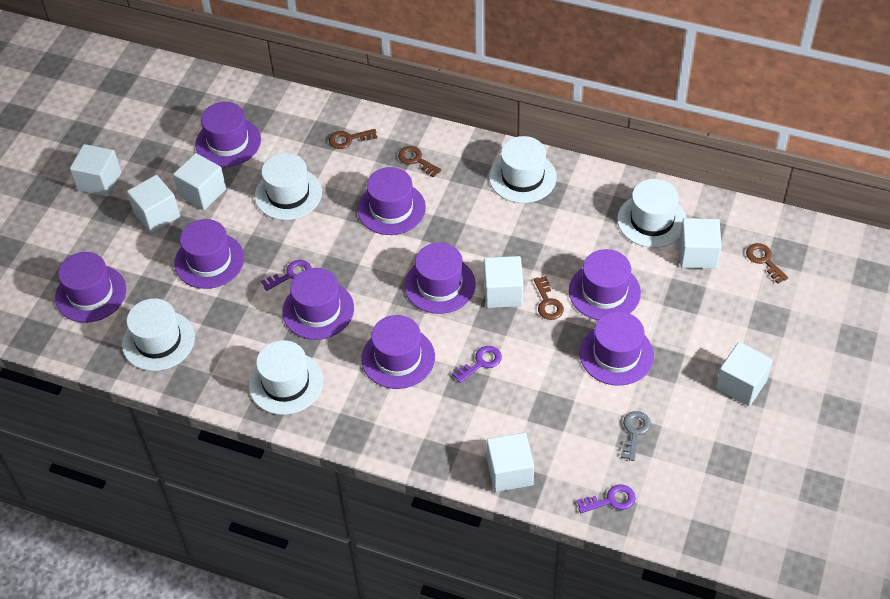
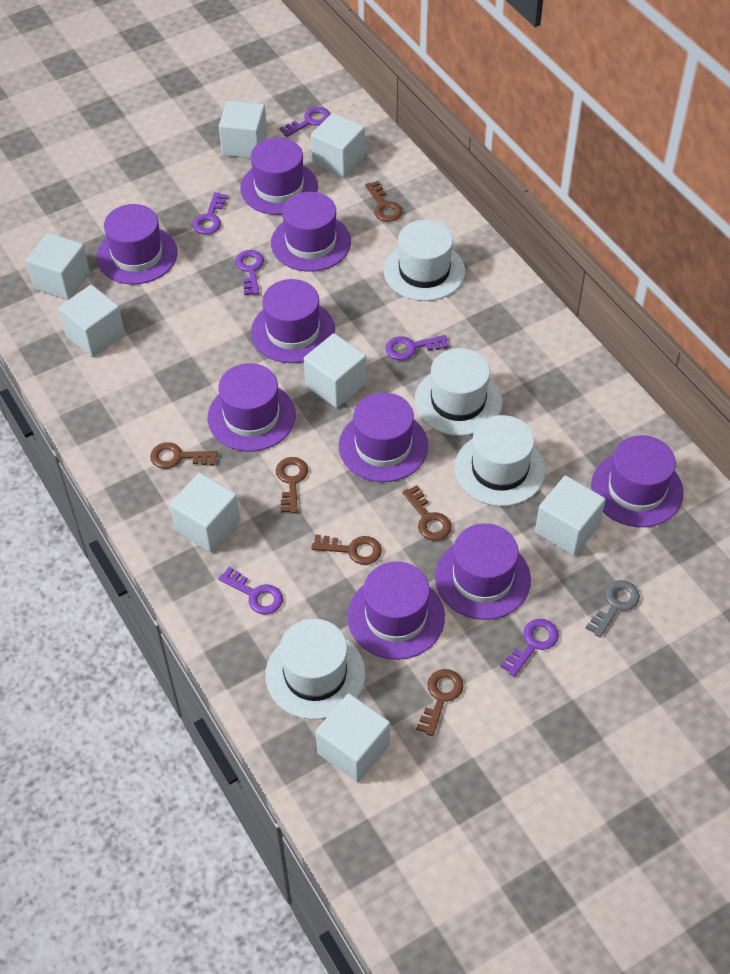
brown key: [329,129,377,149] [398,146,441,177] [534,276,564,320] [746,243,788,284] = 4 -> [150,442,218,469] [276,457,308,513] [311,534,382,565] [365,181,402,222] [402,485,452,541] [416,669,464,736] = 6
purple key: [261,260,311,291] [452,346,502,383] [577,485,635,513] = 3 -> [193,192,228,235] [218,567,283,615] [235,250,264,295] [279,107,331,137] [385,335,449,360] [500,619,559,677] = 6
white cube: [70,144,121,197] [127,175,180,233] [173,153,226,210] [484,256,523,308] [486,432,534,492] [679,218,722,269] [716,342,773,406] = 7 -> [26,233,90,300] [58,285,125,357] [170,473,240,552] [219,100,267,158] [304,333,366,408] [311,113,365,178] [316,694,390,782] [535,476,605,556] = 8
white hat: [122,298,195,371] [249,340,323,415] [255,153,322,220] [489,136,557,203] [617,179,687,248] = 5 -> [265,619,366,720] [384,220,465,301] [414,348,502,436] [455,415,546,506] = 4

